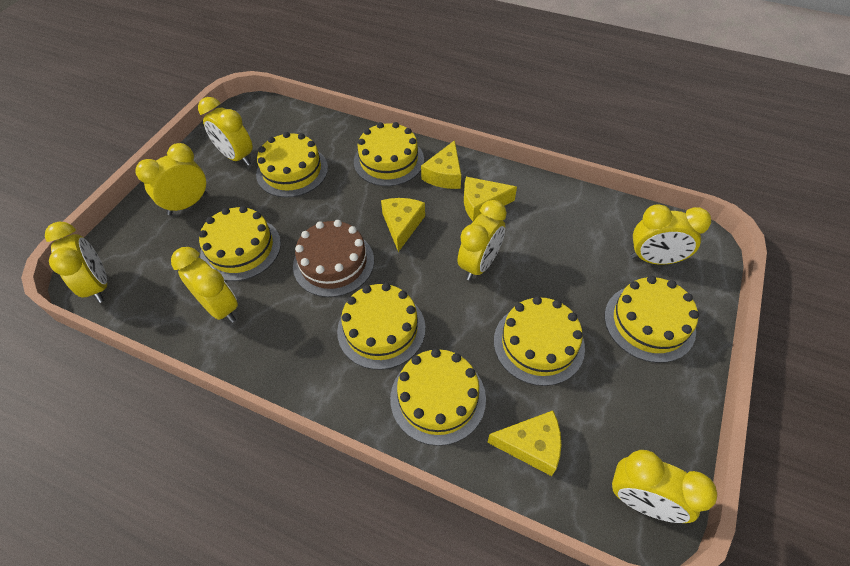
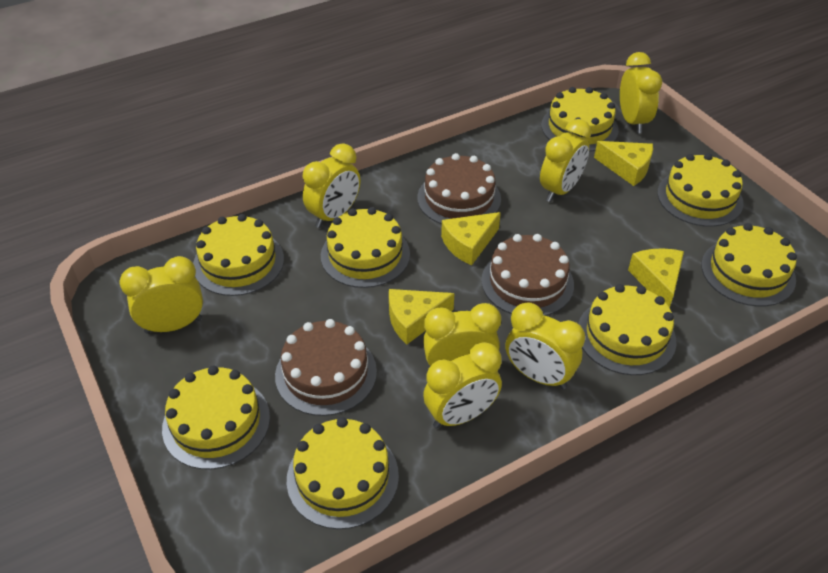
brown cake: [293,220,374,297] = 1 -> [275,319,377,416] [417,153,501,224] [481,234,574,316] = 3
yellow cake: [199,206,281,281] [256,132,328,197] [337,283,425,370] [354,122,424,186] [390,348,486,446] [494,296,585,386] [605,276,699,363] = 7 -> [162,366,270,469] [193,214,284,296] [287,417,399,529] [321,207,410,288] [541,87,619,152] [578,284,676,375] [657,153,743,227] [701,223,797,306] = 8

